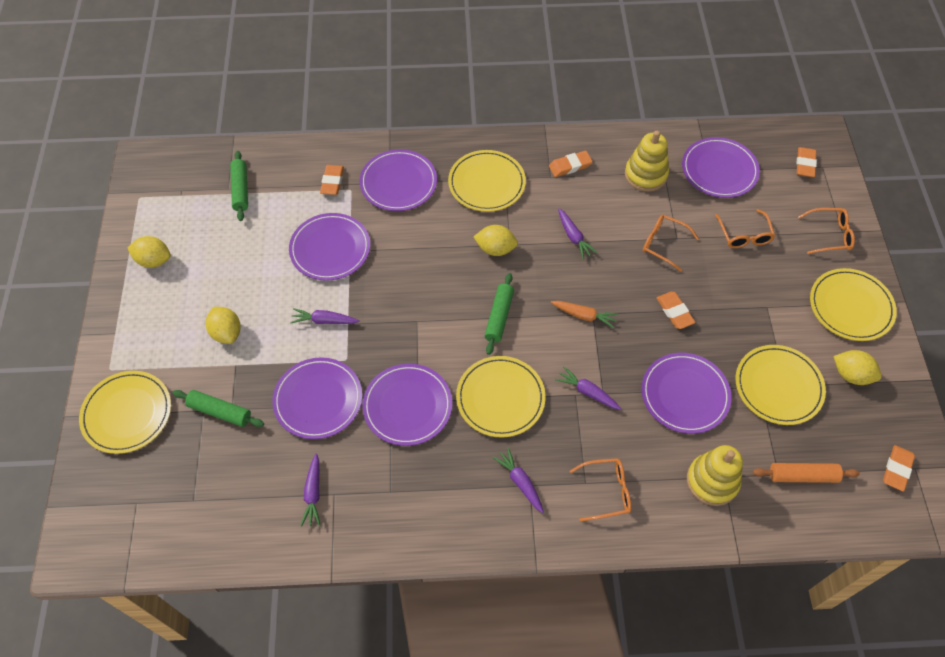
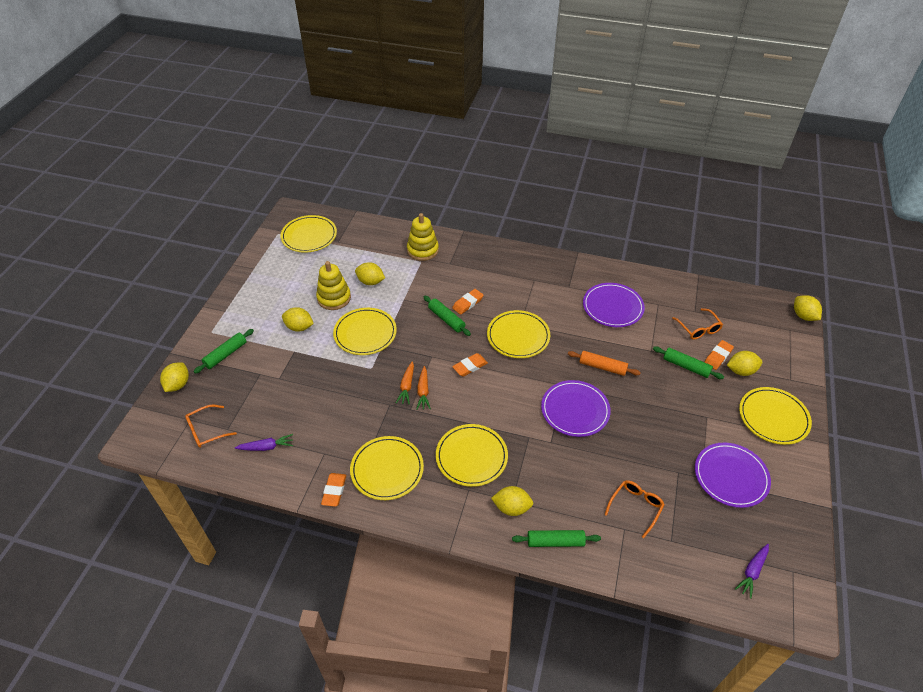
green rolling pin: [173,390,264,427] [230,151,248,221] [485,273,514,355] = 3 -> [194,329,254,374] [424,296,471,336] [512,530,601,547] [653,346,724,379] = 4
orange carrot: [551,301,618,328] = 1 -> [396,361,414,404] [416,366,431,409] = 2
orange eraser: [320,165,344,195] [549,151,593,177] [657,292,695,329] [797,147,817,177] [883,445,915,492] = 5 -> [321,473,346,507] [452,289,484,315] [452,353,488,376] [705,340,734,370] = 4
orange glasses: [570,458,631,521] [643,215,699,272] [715,209,775,248] [798,208,855,254] = 4 -> [185,405,237,448] [604,480,664,538] [672,308,723,340] = 3
purple carrot: [290,308,359,324] [300,453,320,526] [493,448,544,513] [555,366,621,410] [558,209,597,259] = 5 -> [235,434,293,451] [735,544,769,599] = 2
purple plate: [272,357,362,439] [289,213,370,281] [360,149,437,211] [362,364,452,446] [641,353,732,434] [682,137,760,198] = 6 -> [541,380,611,437] [583,283,645,327] [695,443,771,508] = 3
yellow lemon: [128,236,171,268] [206,307,241,344] [474,225,518,256] [833,350,882,385] = 4 -> [160,362,189,392] [282,307,314,332] [355,262,385,285] [491,486,533,516] [727,351,762,376] [794,295,822,321] = 6
yellow plate: [79,371,171,454] [448,150,526,212] [456,356,546,438] [736,345,826,425] [810,268,897,341] = 5 -> [280,215,337,253] [333,308,397,355] [350,436,424,500] [436,424,508,487] [487,310,550,358] [739,387,812,445] = 6

